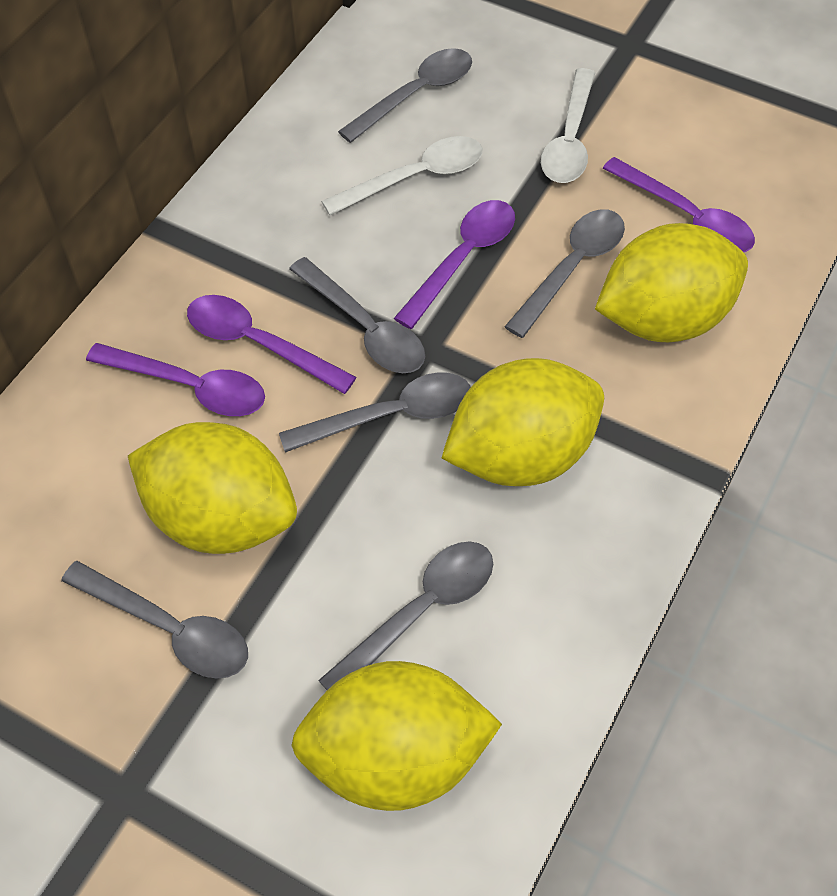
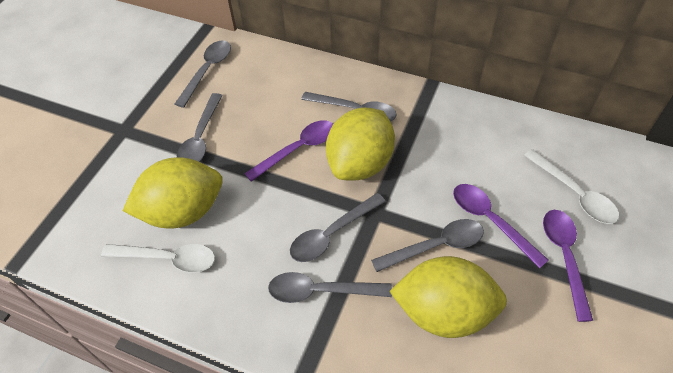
purple spoon: [86,343,265,416] [187,295,356,394] [394,200,515,329] [602,157,755,252] = 4 -> [244,120,333,182] [453,184,548,269] [543,210,593,322] = 3
yellow lemon: [128,422,297,554] [291,661,502,811] [442,358,604,486] [595,223,748,342] = 4 -> [123,157,223,228] [326,108,395,181] [389,256,507,338] = 3

